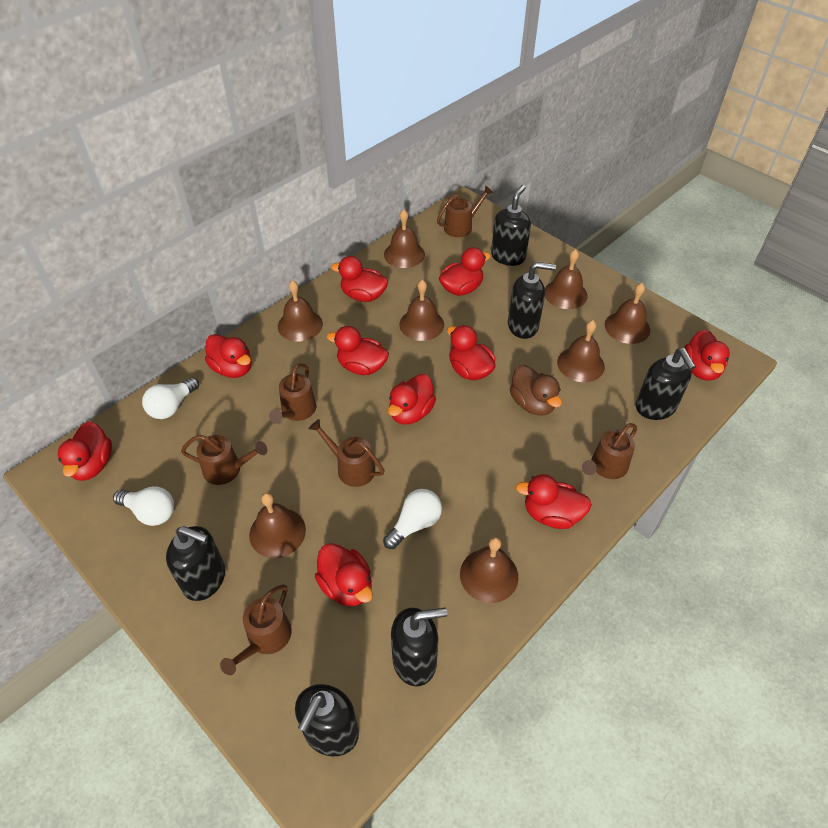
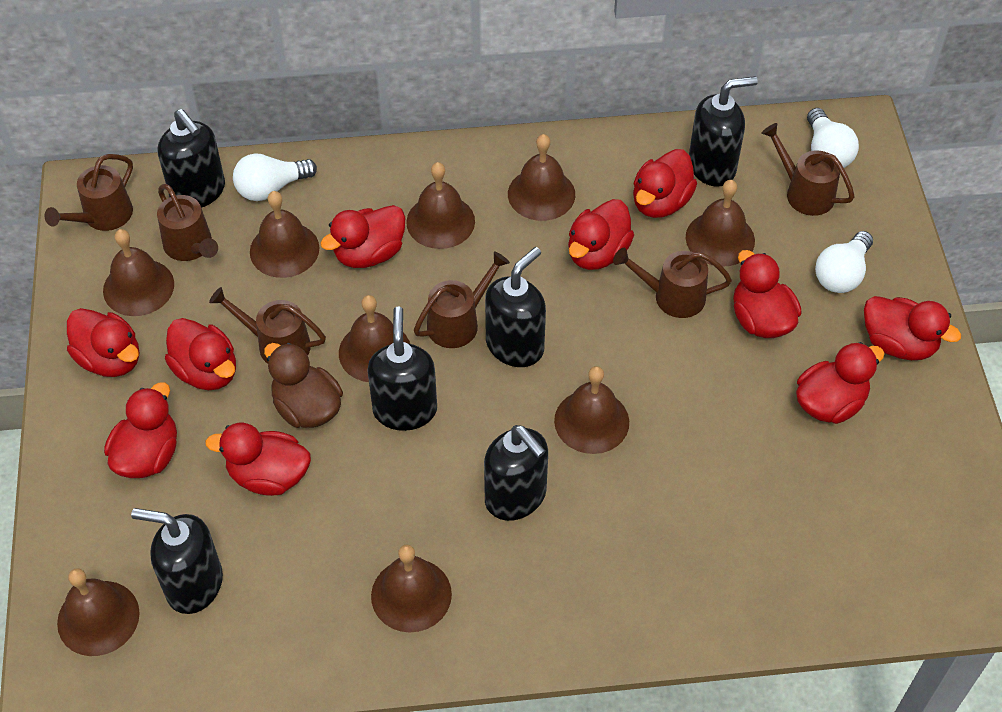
brown bell: [249,492,306,558] [278,280,323,342] [384,209,425,268] [399,280,444,341] [460,537,518,603] [545,249,588,309] [557,320,605,382] [605,283,650,344] = 8 -> [57,568,140,656] [103,229,174,316] [250,191,320,278] [339,295,410,382] [371,545,452,633] [406,162,475,249] [508,134,575,221] [554,366,629,454] [686,180,755,267] = 9

